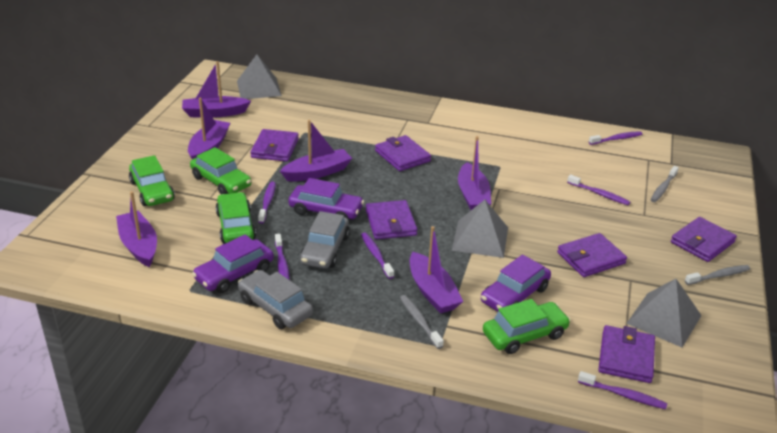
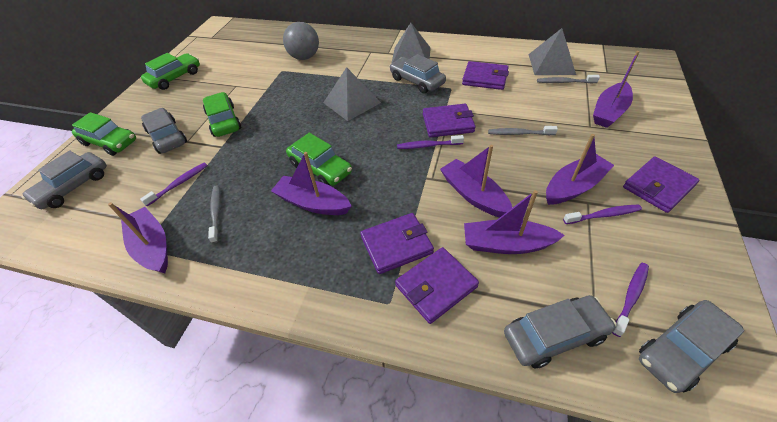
grey ball: none = 0 -> [283,22,319,60] = 1
grey car: [238,270,313,329] [300,211,350,269] = 2 -> [21,150,107,209] [141,108,187,154] [390,54,446,93] [504,295,616,368] [639,300,745,393] = 5
purple car: [192,234,274,293] [288,178,364,219] [481,254,551,312] = 3 -> none = 0
purple toothbrush: [258,182,276,224] [275,234,290,280] [361,233,394,279] [567,174,630,205] [578,371,667,409] [589,131,643,145] = 6 -> [140,163,208,206] [397,135,464,149] [563,204,642,224] [612,263,649,337] = 4
purple wallet: [251,129,299,162] [366,200,417,240] [375,135,431,171] [557,233,627,277] [598,325,655,383] [671,217,737,262] = 6 -> [360,213,434,274] [395,247,479,324] [423,104,476,137] [462,61,509,90] [623,156,699,213] = 5

